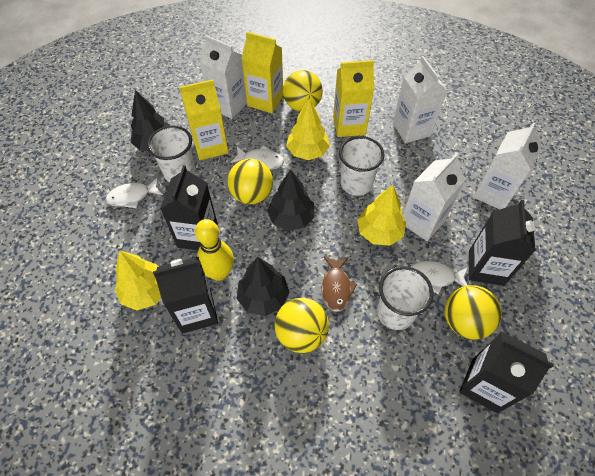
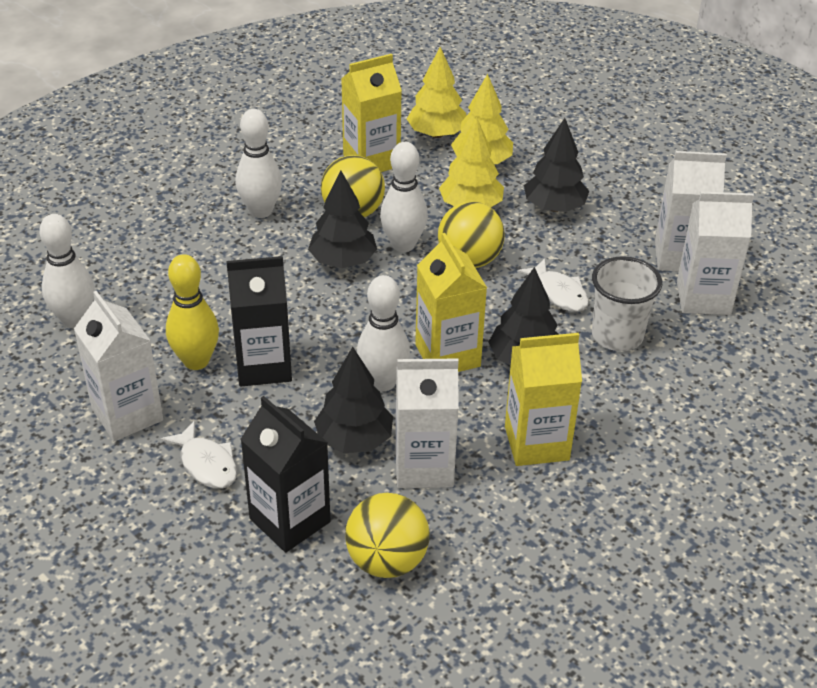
black carton: [153,257,218,334] [160,165,218,250] [459,332,554,413] [469,200,536,286] = 4 -> [226,256,292,387] [240,396,331,553] = 2
black tree: [131,90,170,151] [237,257,290,316] [267,169,315,231] = 3 -> [308,171,377,268] [314,347,393,453] [488,267,559,365] [524,118,589,212] = 4
brown fish: [322,256,357,312] = 1 -> none = 0
white bowling pin: none = 0 -> [39,214,94,328] [236,109,282,218] [357,275,410,391] [380,142,428,252] = 4
white cup: [147,126,196,183] [339,136,384,196] [377,266,434,330] = 3 -> [592,256,662,351] = 1
white fish: [105,177,163,208] [231,145,284,170] [410,261,468,294] = 3 -> [161,420,237,489] [517,258,589,312] = 2
yellow ball: [227,159,273,204] [275,298,329,353] [283,70,323,112] [445,285,502,339] = 4 -> [321,155,385,217] [345,493,430,578] [438,201,505,268] = 3

